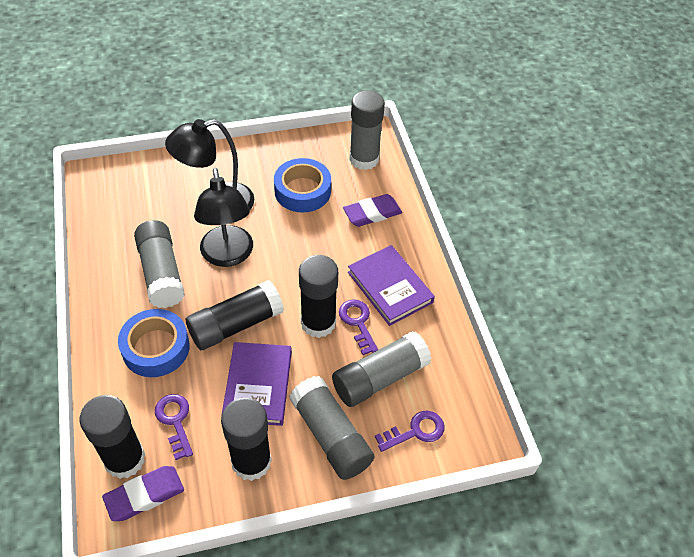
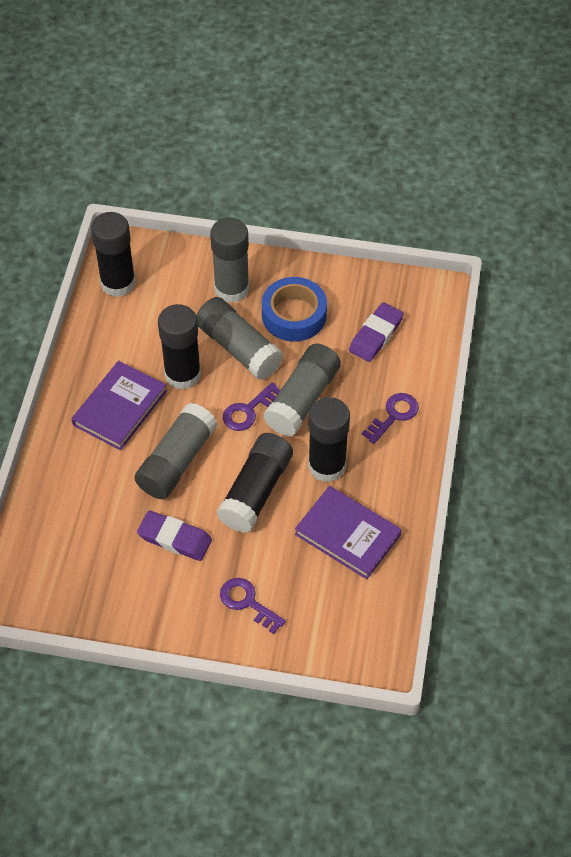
black lamp: [165,119,254,210] [194,168,253,267] = 2 -> none = 0
blue tape: [118,309,190,377] [274,158,331,212] = 2 -> [262,277,327,341] = 1

